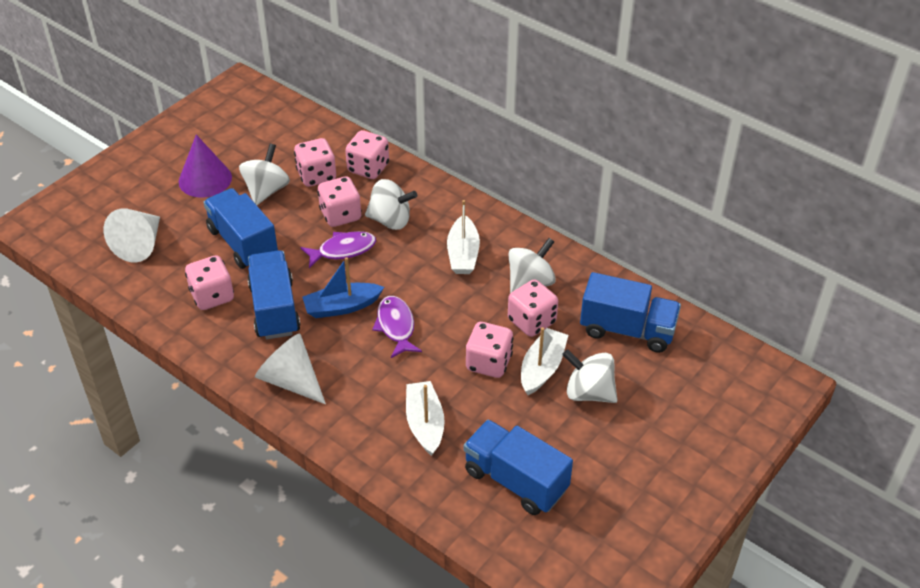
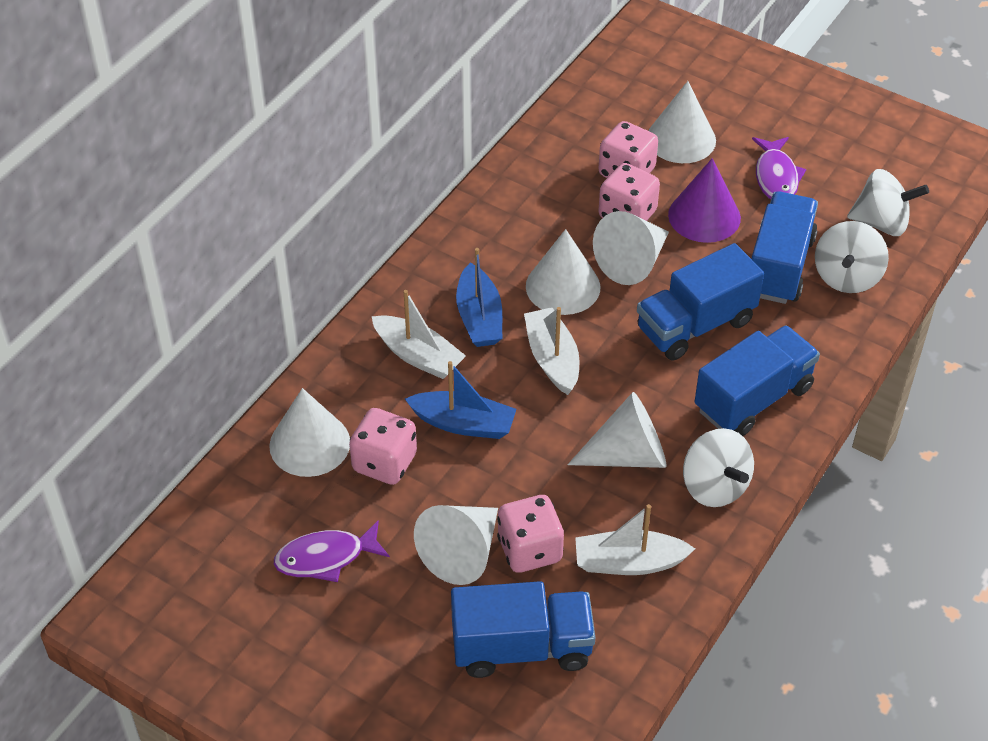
blue boat: [302,257,384,318] = 1 -> [405,361,516,439] [456,248,502,347] = 2
pink dice: [185,255,234,310] [294,138,336,187] [317,177,362,227] [345,130,389,179] [466,322,514,378] [508,280,558,337] = 6 -> [349,408,417,485] [497,495,564,573] [598,121,658,178] [599,163,660,221] = 4
white cone: [104,208,160,262] [255,333,326,404] = 2 -> [269,388,350,477] [414,505,498,585] [526,229,601,315] [567,392,666,468] [593,211,669,285] [649,81,716,163] = 6
white spinning top: [239,144,290,205] [365,179,417,230] [508,238,556,294] [562,349,617,403] = 4 -> [683,428,754,507] [815,221,889,293] [847,169,929,236] = 3

